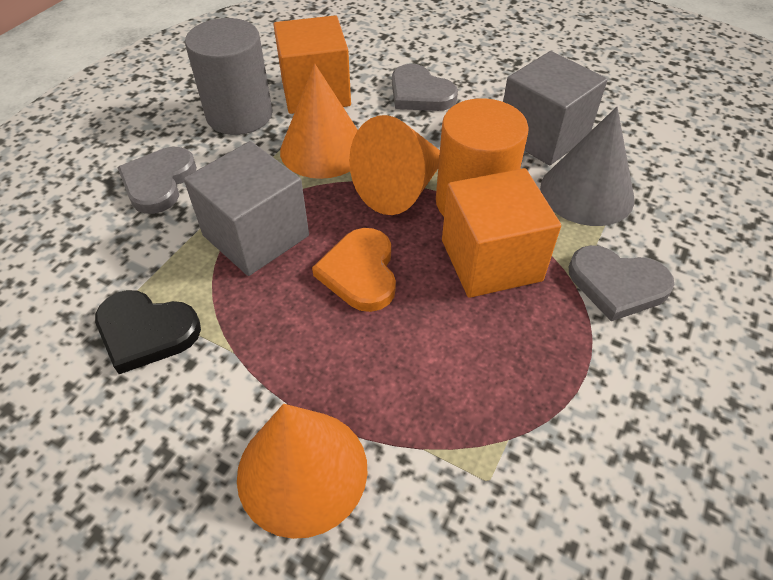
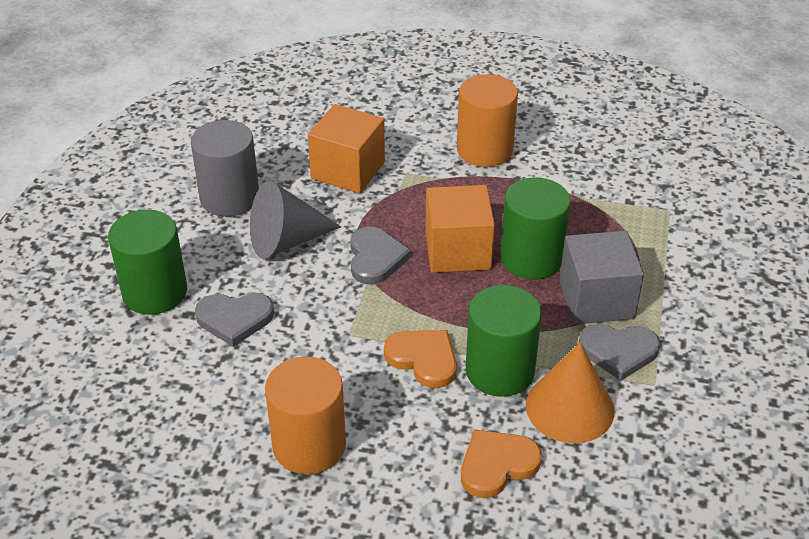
black heart: [95,290,201,374] = 1 -> none = 0
green cylinder: none = 0 -> [108,210,187,315] [466,285,542,397] [500,178,571,279] = 3
grey cube: [184,141,309,276] [503,51,608,165] = 2 -> [559,231,644,324] = 1
orange cone: [237,404,368,539] [280,63,358,179] [349,115,440,215] = 3 -> [526,342,614,443] = 1
orange cylinder: [436,98,529,216] = 1 -> [265,356,346,474] [457,74,518,167] = 2
orange heart: [312,228,396,312] = 1 -> [384,330,457,388] [461,429,542,498] = 2

